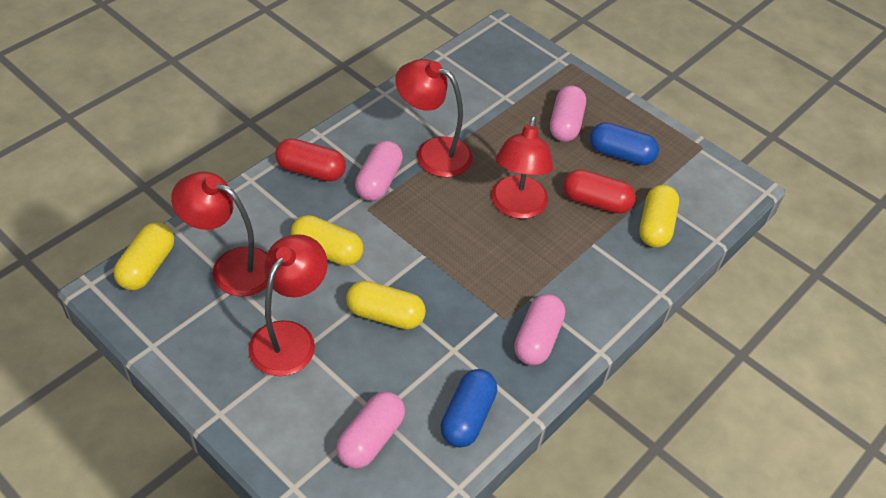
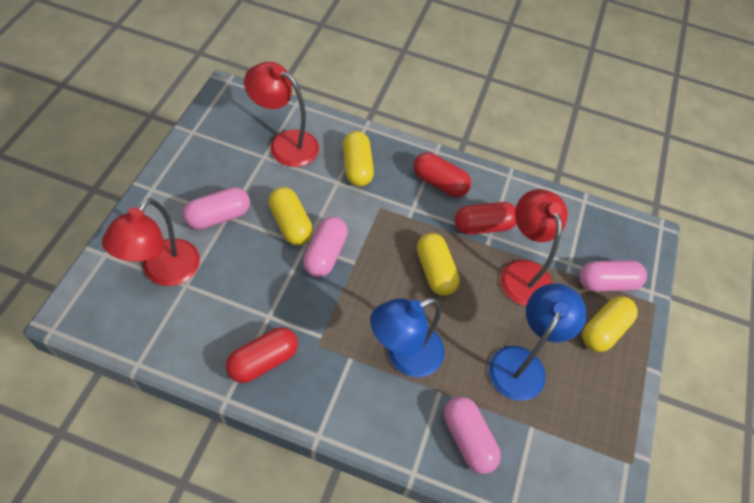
blue capsule: [440,369,497,447] [590,122,659,165] = 2 -> none = 0
blue lamp: none = 0 -> [370,298,445,377] [489,283,587,401] = 2
red capsule: [275,138,346,181] [563,169,636,214] = 2 -> [226,327,298,383] [413,152,471,197] [454,202,516,235] = 3
red lamp: [171,172,267,296] [248,234,328,376] [396,59,473,177] [491,116,553,219] = 4 -> [102,198,200,286] [244,62,319,167] [500,189,568,306] = 3

